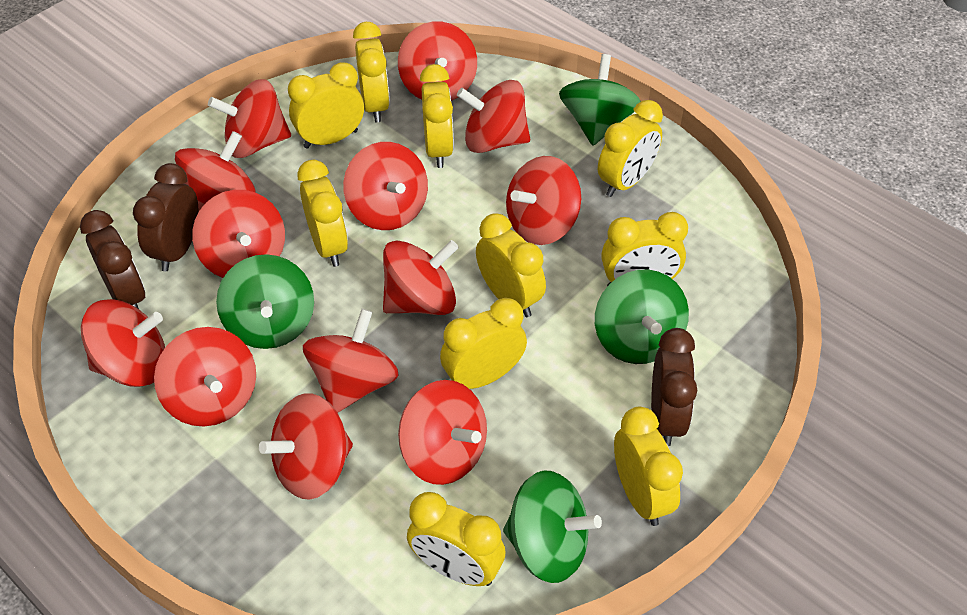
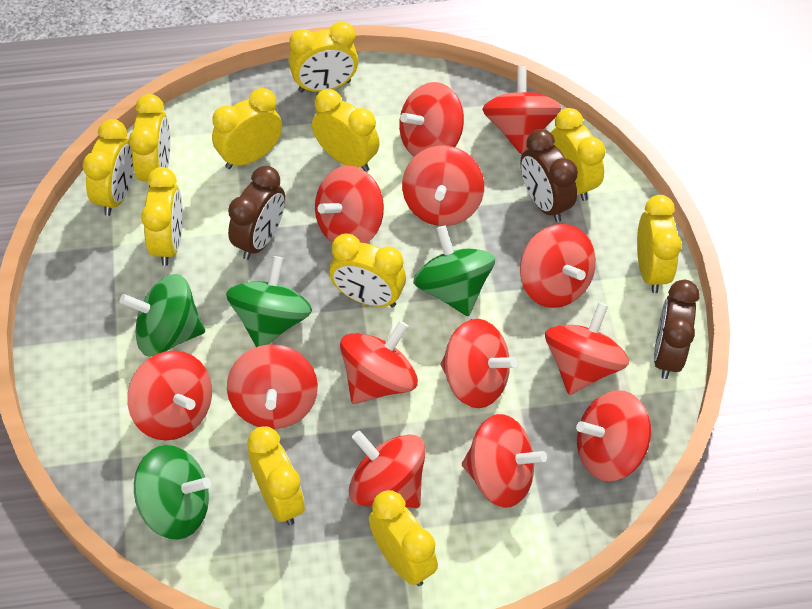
yellow clock: [288,62,364,149] [297,160,348,267] [353,22,390,122] [407,492,506,586] [420,64,454,168] [440,298,527,389] [476,213,546,317] [598,100,663,197] [601,212,688,286] [614,407,683,526] = 10 -> [83,119,134,216] [129,94,170,187] [141,167,183,266] [212,88,282,169] [247,426,305,525] [289,21,358,92] [312,89,380,172] [329,233,406,308] [369,490,438,586] [551,108,606,201] [637,195,682,293] = 11

